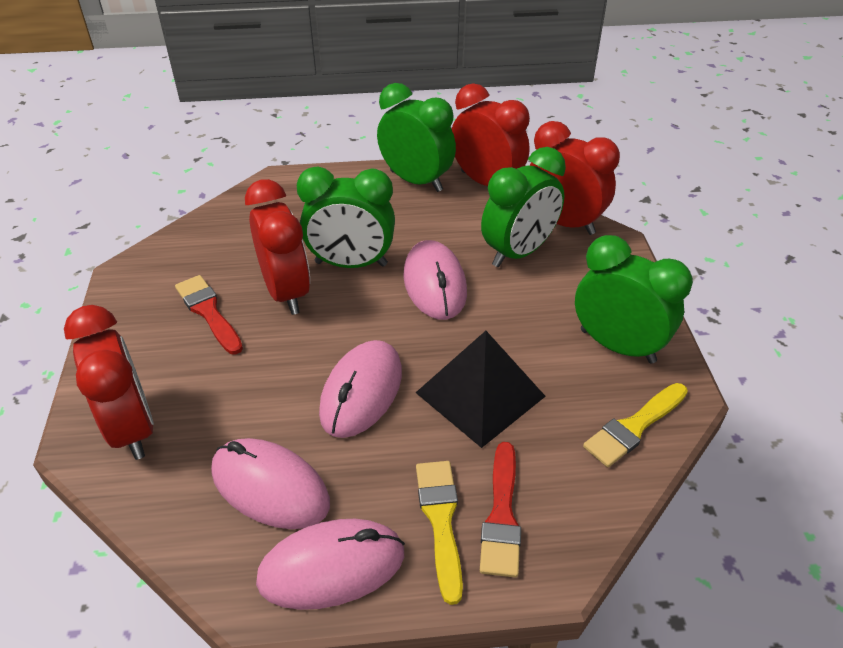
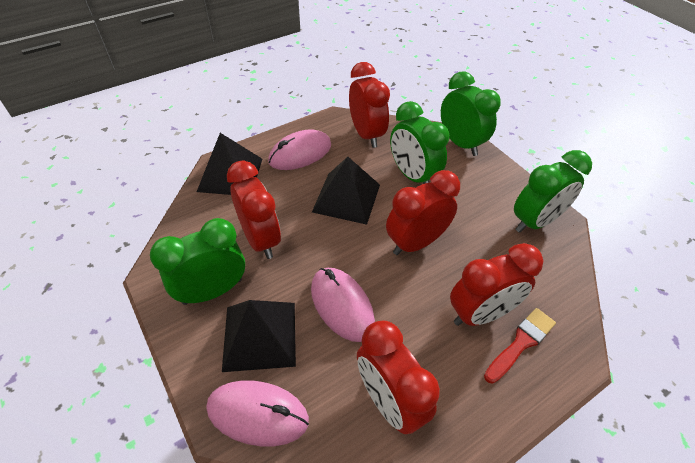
black pyramid: [416,331,546,448] = 1 -> [197,133,262,195] [222,300,296,372] [312,157,380,225] = 3
pink mouse: [211,438,330,529] [256,519,405,610] [319,340,402,438] [403,240,467,320] = 4 -> [206,380,309,446] [268,129,331,170] [311,268,375,342] = 3
red brush: [175,275,243,355] [480,442,521,578] = 2 -> [484,308,556,384] = 1
red clock: [64,305,154,460] [245,179,310,315] [452,83,530,186] [529,121,620,235] = 4 -> [227,161,281,259] [349,62,390,148] [357,320,440,434] [386,170,460,255] [450,243,543,326] = 5
yellow brush: [416,461,463,605] [583,383,688,467] = 2 -> none = 0

